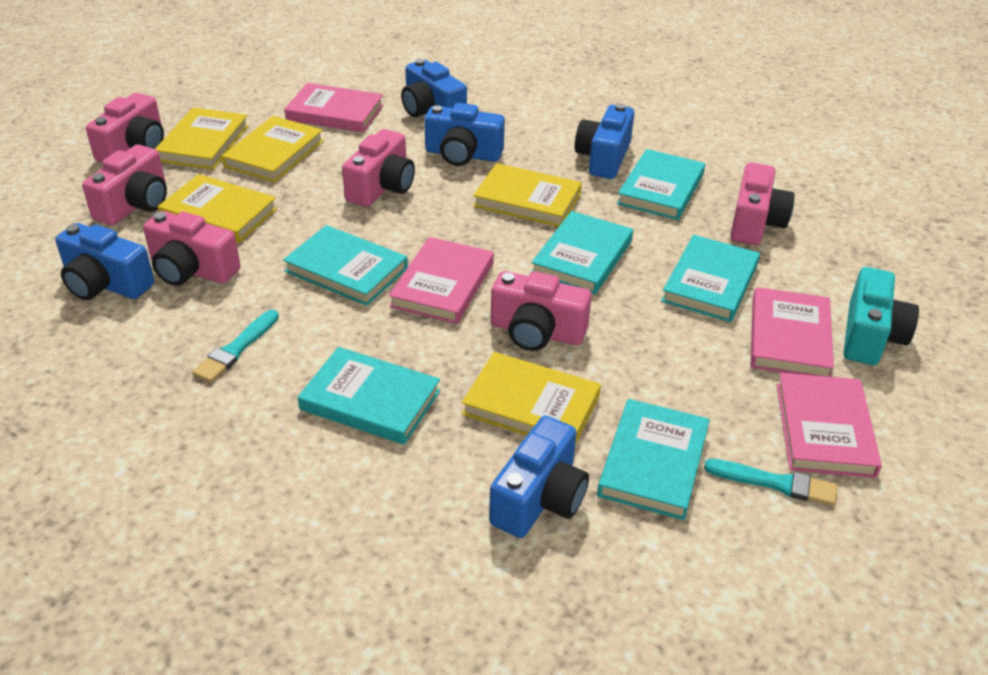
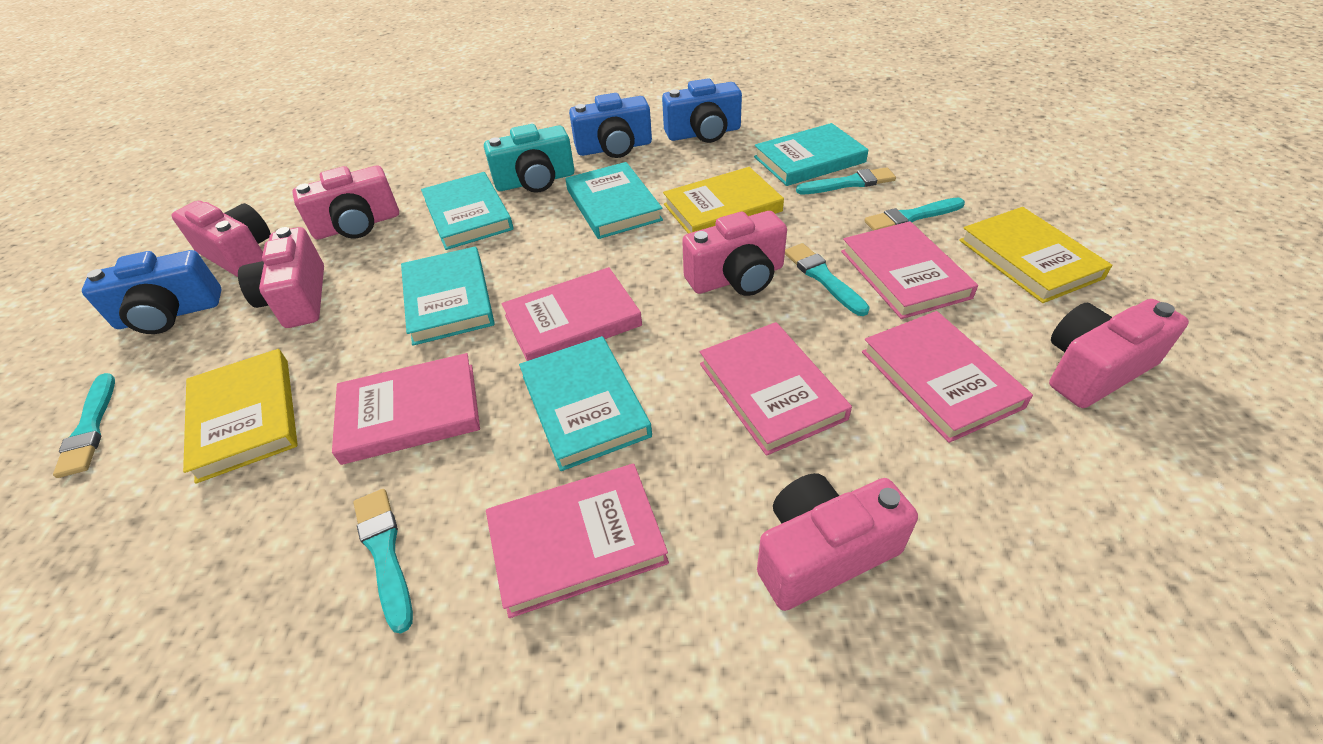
blue camera: [55,223,154,300] [401,59,467,117] [424,103,505,166] [489,416,589,538] [575,104,634,179] = 5 -> [82,250,222,334] [569,93,652,158] [662,78,742,143] = 3
pink book: [284,83,384,133] [389,237,494,324] [751,287,834,377] [777,373,882,478] = 4 -> [332,353,480,465] [486,464,669,618] [502,267,642,361] [700,322,852,456] [841,221,978,319] [862,311,1033,443] = 6
turquoise book: [283,225,408,306] [298,347,440,445] [531,211,633,294] [597,399,710,520] [617,149,705,220] [661,235,760,322] = 6 -> [401,247,494,346] [421,172,513,250] [519,336,652,471] [565,162,663,239] [754,123,868,186] = 5
turquoise brush: [192,310,279,383] [704,459,838,506] = 2 -> [53,373,115,478] [353,489,413,634] [785,243,870,316] [796,167,896,194] [864,198,965,231] = 5
yellow book: [155,107,249,170] [158,174,277,243] [222,116,324,182] [462,352,601,445] [473,163,582,227] = 5 -> [183,349,298,484] [663,167,784,233] [959,207,1112,303] = 3

